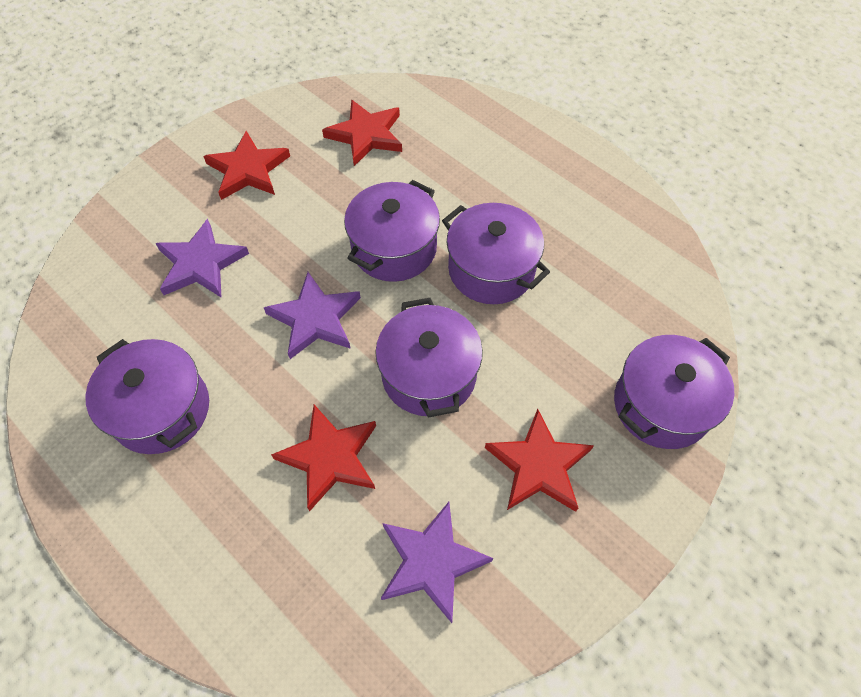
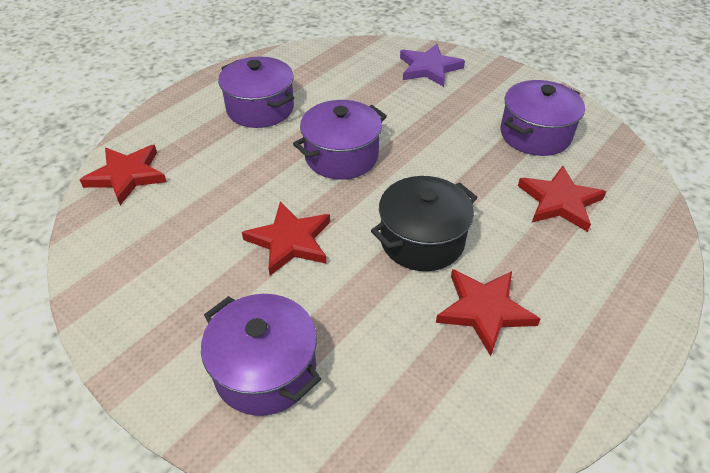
black pot: none = 0 -> [371,176,478,271] = 1
purple pot: [85,339,209,454] [344,180,440,282] [375,298,483,418] [442,203,550,304] [614,335,734,449] = 5 -> [201,294,321,416] [218,57,294,128] [293,100,387,180] [500,80,585,156] = 4
purple star: [155,219,249,298] [264,272,361,359] [381,502,493,623] = 3 -> [400,44,465,87] = 1

